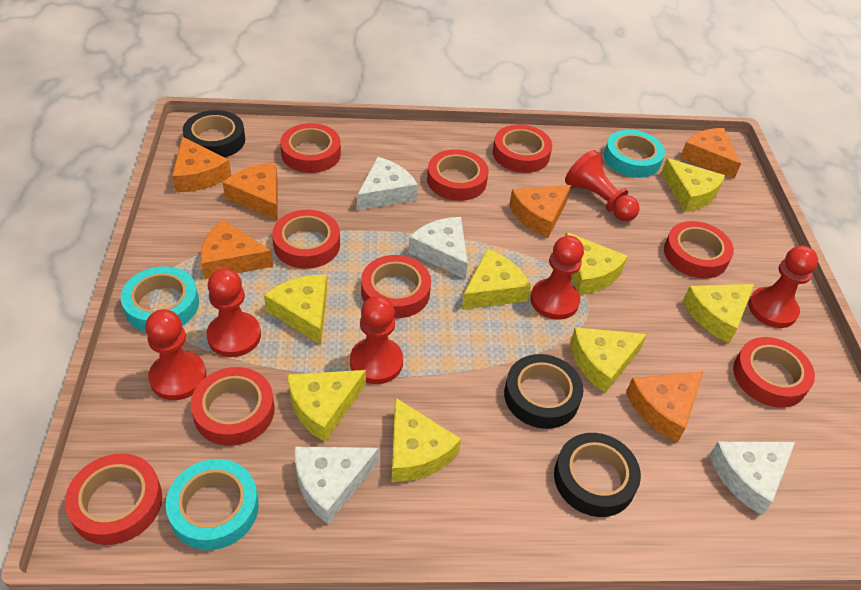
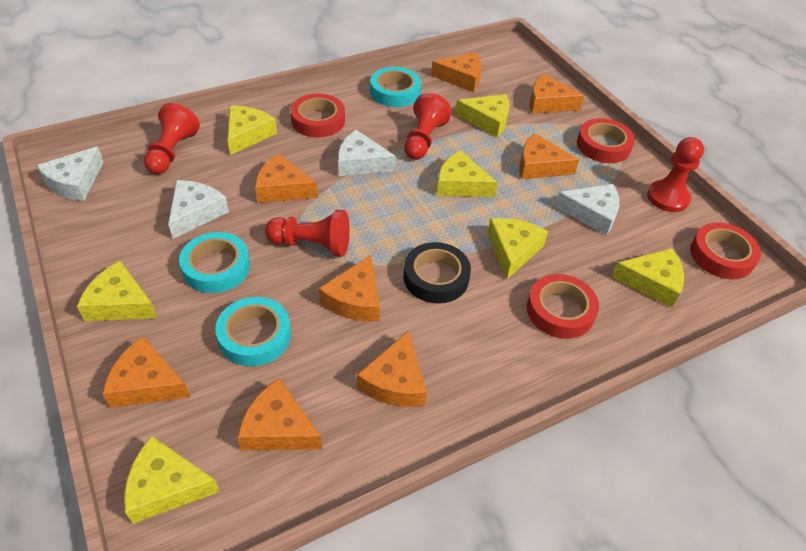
black tape: [183,110,245,157] [504,354,584,429] [554,433,641,517] = 3 -> [404,242,471,304] = 1
orange cheese: [172,136,231,192] [201,220,273,279] [223,163,278,221] [509,185,571,238] [626,372,703,442] [680,128,741,179] = 6 -> [102,337,190,408] [237,379,322,450] [255,154,318,203] [319,255,380,321] [357,331,426,407] [431,52,481,92] [519,133,579,179] [530,74,584,114] = 8
red pawn: [145,309,207,400] [206,268,261,357] [350,296,403,384] [530,235,584,320] [565,150,640,221] [748,246,818,328] = 6 -> [144,103,200,174] [265,210,350,257] [404,93,452,160] [647,137,704,212] = 4
red tape: [65,454,162,545] [190,367,275,446] [272,210,340,269] [280,123,341,173] [361,255,431,318] [427,149,489,201] [493,125,552,173] [664,221,734,279] [733,337,815,408] = 9 -> [291,94,345,137] [527,274,599,339] [577,118,635,163] [690,223,761,279] = 4
yellow cheese: [264,275,327,345] [287,370,366,442] [391,397,461,482] [461,249,531,310] [565,232,628,295] [570,327,647,393] [661,158,725,212] [683,284,754,343] = 8 -> [77,261,157,321] [124,436,220,524] [227,106,277,155] [437,150,497,197] [455,94,510,137] [487,218,548,279] [611,248,684,308] = 7

